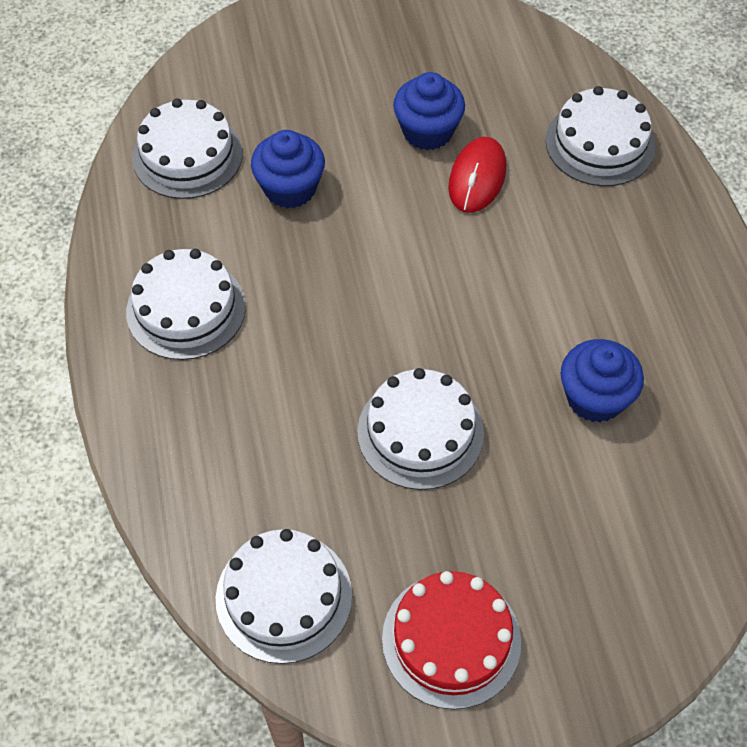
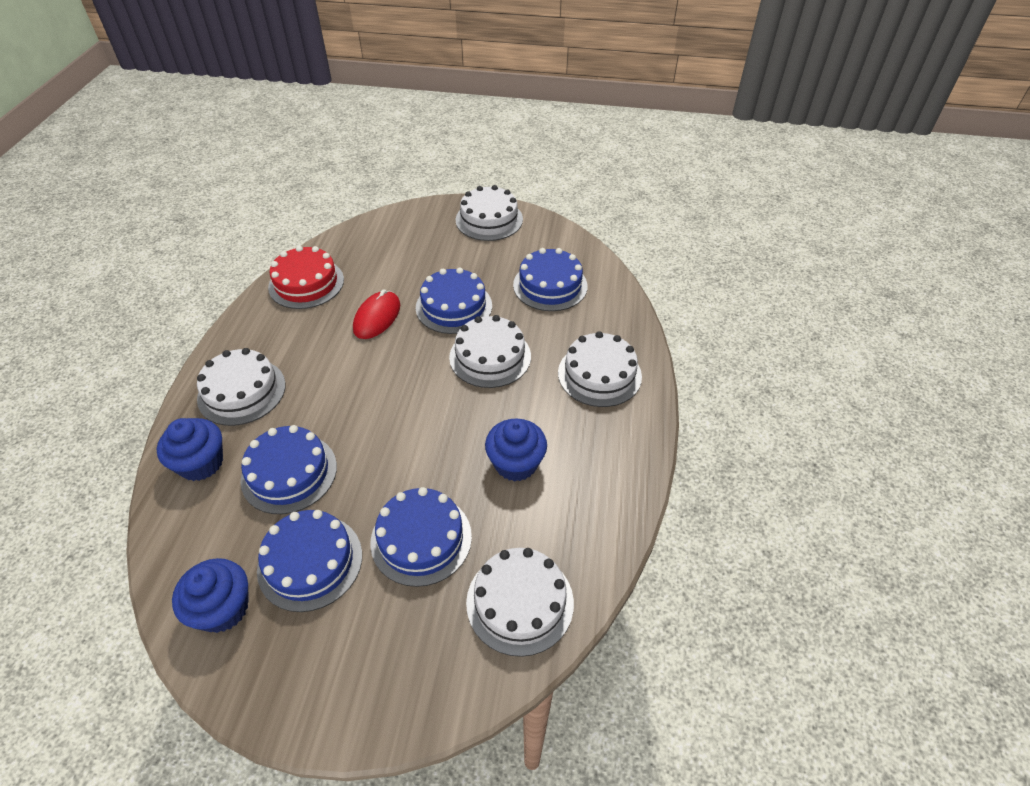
blue cake: none = 0 -> [240,425,337,514] [257,510,362,612] [370,487,472,587] [416,267,492,334] [513,248,588,311] = 5

